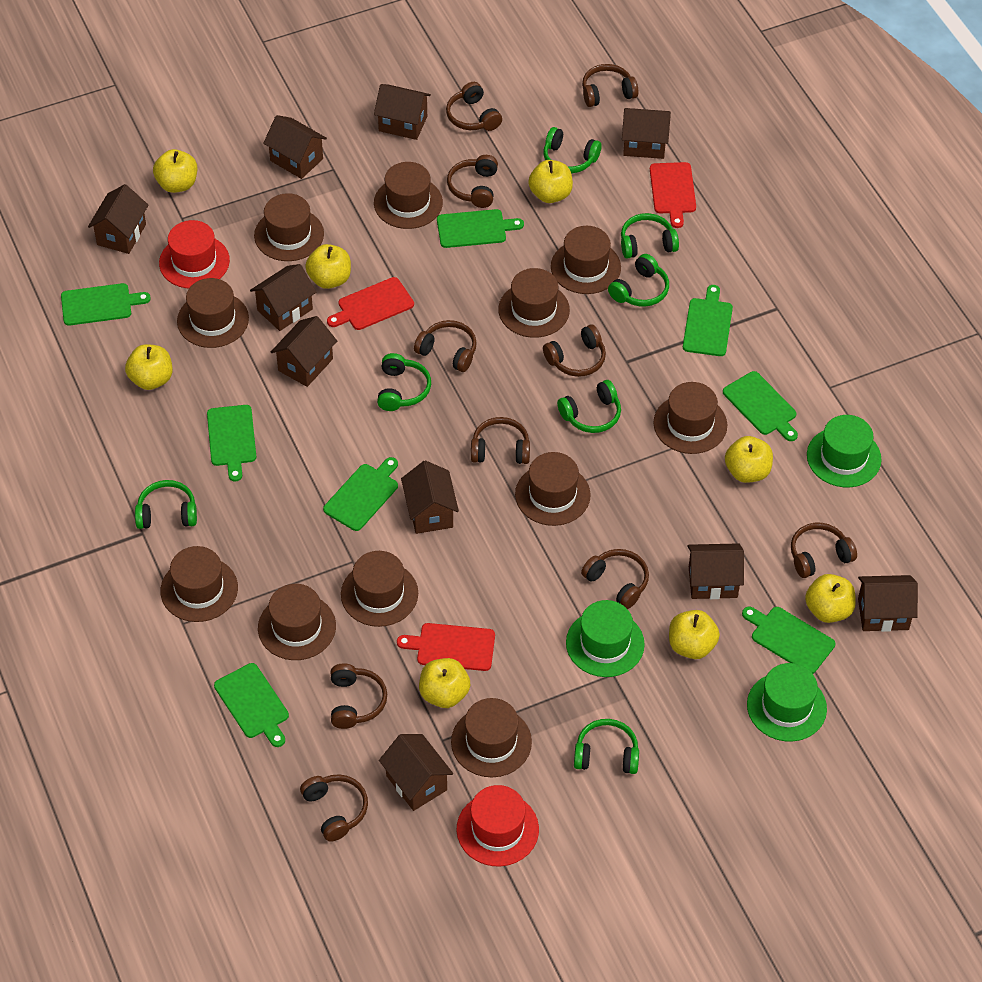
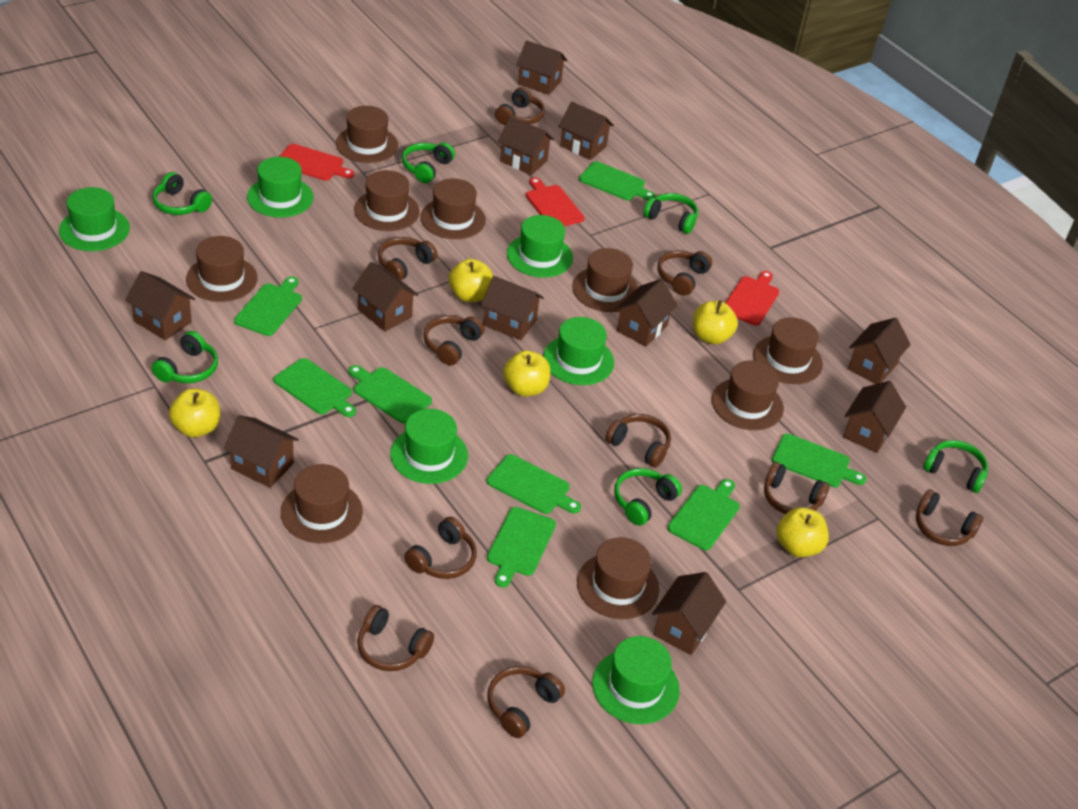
brown hat: [160,546,238,622] [177,278,249,348] [254,193,324,261] [258,584,336,660] [341,551,418,627] [374,162,443,229] [451,698,532,777] [498,268,570,338] [515,452,591,526] [551,226,621,294] [653,382,727,454] = 11 -> [186,236,258,302] [281,464,363,543] [336,106,398,163] [354,170,420,231] [420,178,486,239] [572,248,639,312] [577,537,659,619] [712,361,784,430] [753,317,823,384] = 9
brown house: [88,184,149,254] [250,264,316,331] [263,115,327,179] [271,316,337,387] [374,84,431,140] [379,734,453,811] [401,460,459,534] [622,108,671,159] [687,543,744,599] [858,575,918,632] = 10 -> [125,271,195,341] [224,415,299,488] [352,262,419,332] [481,276,544,340] [498,116,554,175] [516,40,567,95] [559,102,614,160] [615,279,678,347] [652,572,726,655] [843,381,906,453] [848,318,911,384] = 11
green hat: [566,600,645,677] [747,663,827,741] [807,415,881,487] = 3 -> [59,187,130,251] [247,157,314,218] [390,409,468,484] [507,215,573,277] [543,317,614,385] [592,636,680,724] = 6
green headphones: [135,480,197,529] [377,353,431,411] [544,127,602,173] [557,380,621,433] [574,719,639,774] [608,254,669,307] [621,213,679,259] = 7 -> [151,331,218,383] [152,172,212,215] [402,143,455,183] [614,468,682,526] [643,193,698,234] [923,440,988,493] = 6
red hat: [159,220,230,289] [456,785,539,866] = 2 -> none = 0
yellow apple: [125,344,172,390] [153,149,197,193] [305,244,351,289] [419,658,470,708] [528,160,573,203] [669,610,720,659] [725,436,773,483] [805,574,856,623] = 8 -> [169,388,220,437] [449,259,493,302] [503,350,550,396] [693,300,738,345] [777,507,829,557] = 5

